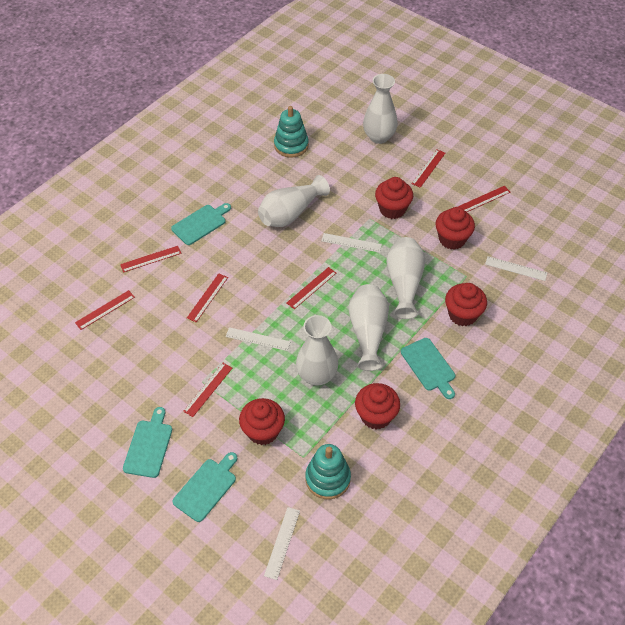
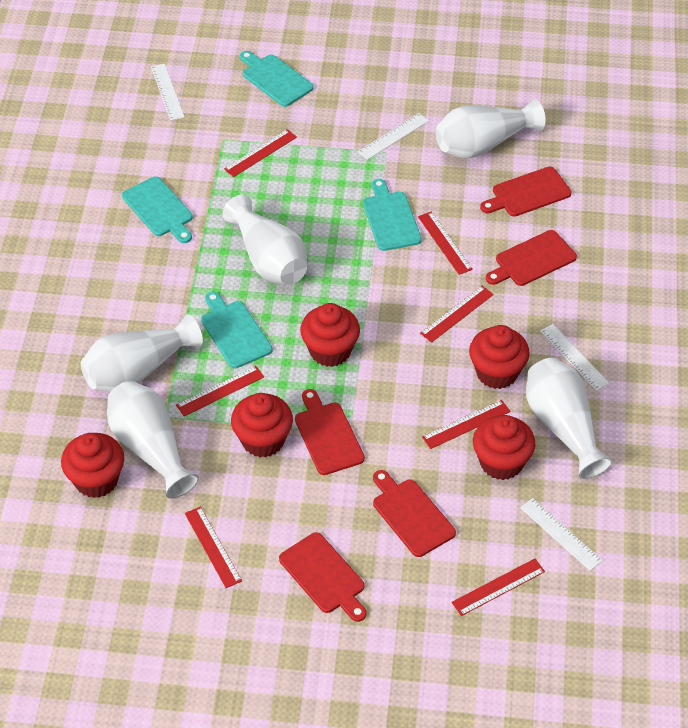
red cutting board: none = 0 -> [279,532,367,622] [295,389,365,475] [373,470,456,557] [480,166,572,217] [486,230,577,286] = 5
turquoise stacking toy: [274,106,309,158] [305,444,351,499] = 2 -> none = 0

